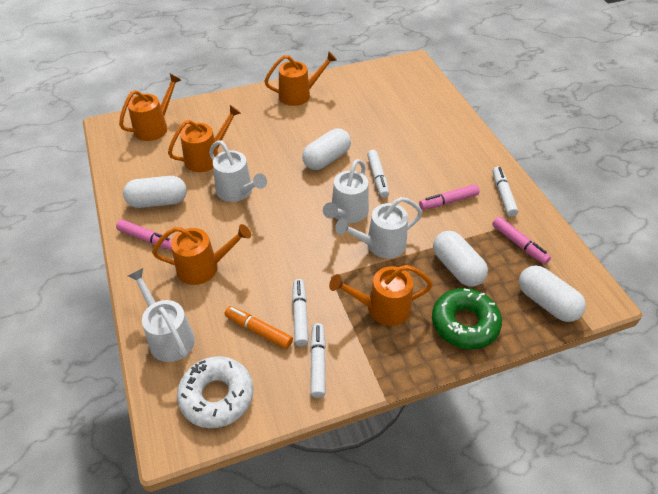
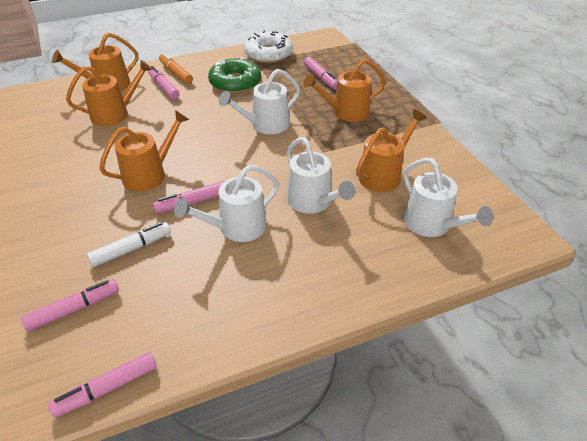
pink marker: [116,219,172,250] [419,184,479,210] [492,217,551,265] = 3 -> [21,279,119,332] [48,352,157,418] [148,66,180,100] [153,181,225,214] [304,57,338,89] = 5
white capsule: [123,176,187,208] [302,128,351,170] [433,231,488,287] [519,265,586,322] = 4 -> none = 0
white marker: [292,279,309,346] [310,323,326,398] [367,150,389,198] [493,166,518,217] = 4 -> [87,222,171,267] = 1

